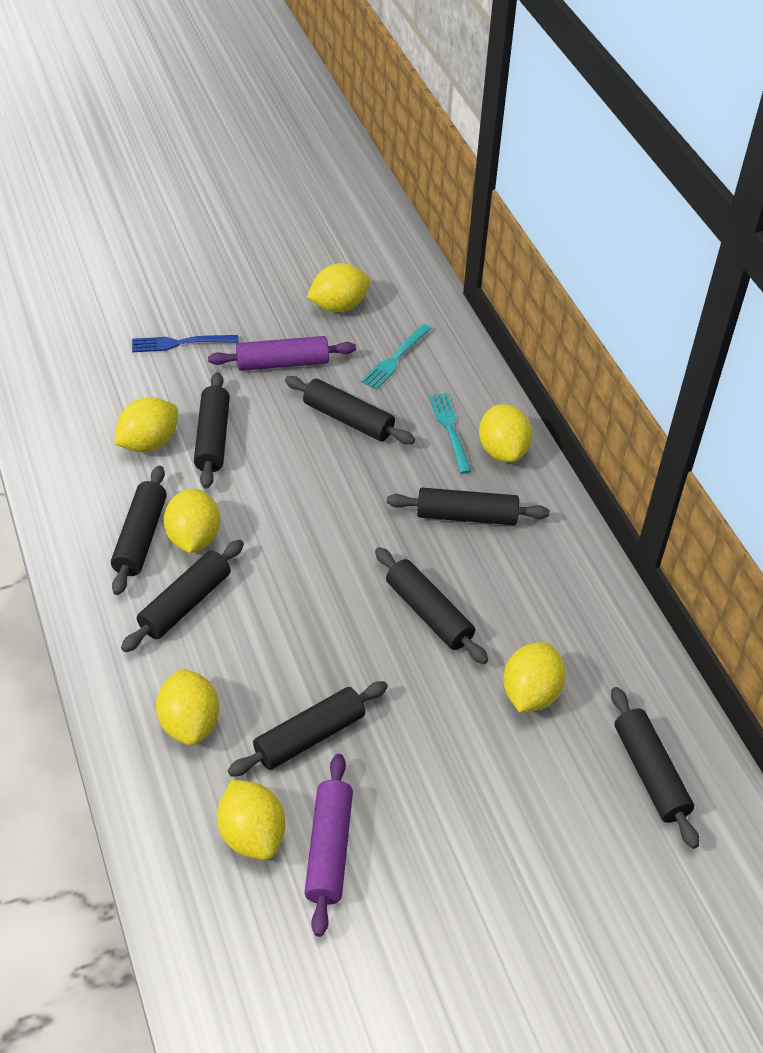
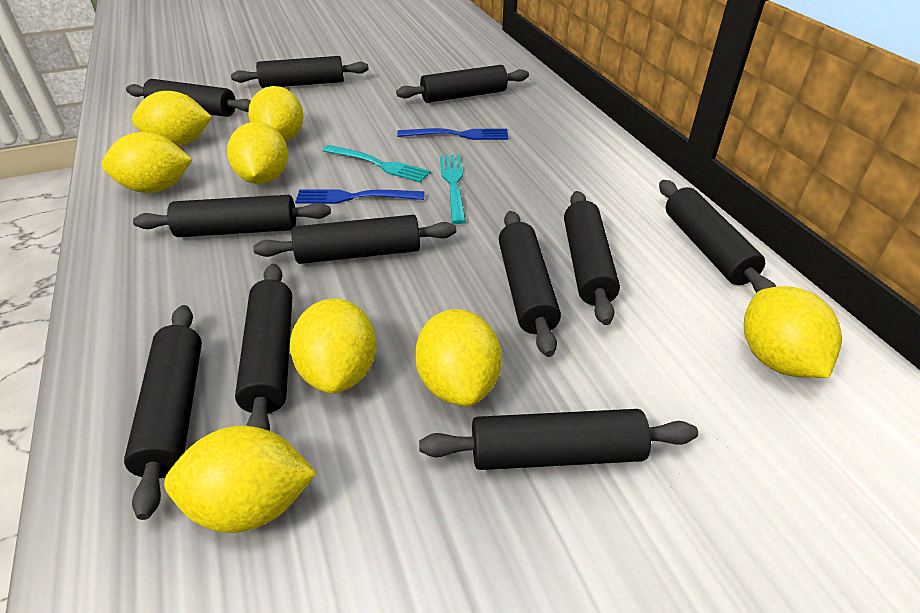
black rolling pin: [111,465,167,595] [121,540,244,652] [194,372,230,489] [228,681,388,777] [285,376,415,444] [375,547,488,664] [387,488,550,525] [611,687,699,849] = 8 -> [124,305,202,520] [126,79,251,117] [133,195,331,237] [231,56,369,88] [235,264,292,431] [253,215,456,264] [396,65,529,103] [419,409,698,470] [499,211,561,357] [564,191,620,325] [659,180,776,293] = 11
blue fork: [132,335,239,352] = 1 -> [295,189,424,204] [397,128,508,140] = 2
purple rolling pin: [208,336,356,371] [304,754,353,937] = 2 -> none = 0
yellow lemon: [114,397,178,452] [156,668,219,746] [164,489,220,553] [217,780,285,860] [307,263,370,312] [479,404,532,462] [503,642,566,712] = 7 -> [102,132,193,193] [132,91,212,146] [164,426,317,533] [227,122,288,184] [248,86,304,142] [290,299,377,394] [415,309,502,406] [744,286,842,378] = 8

